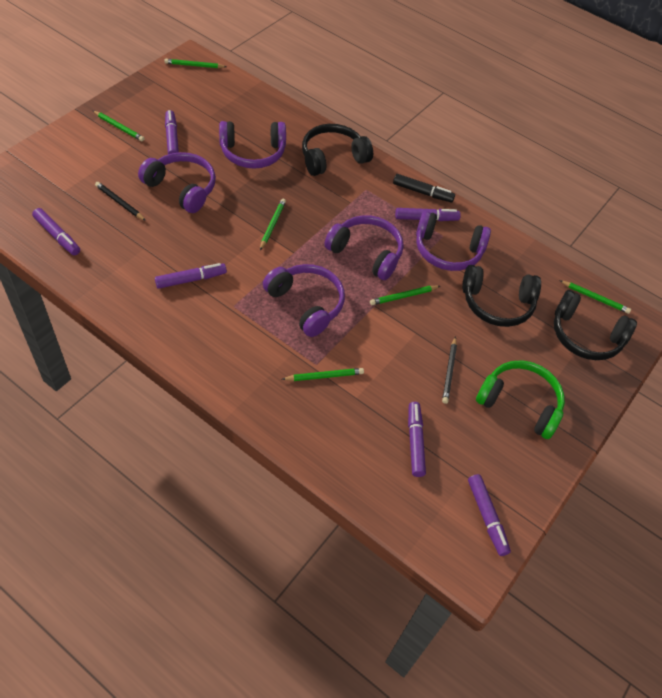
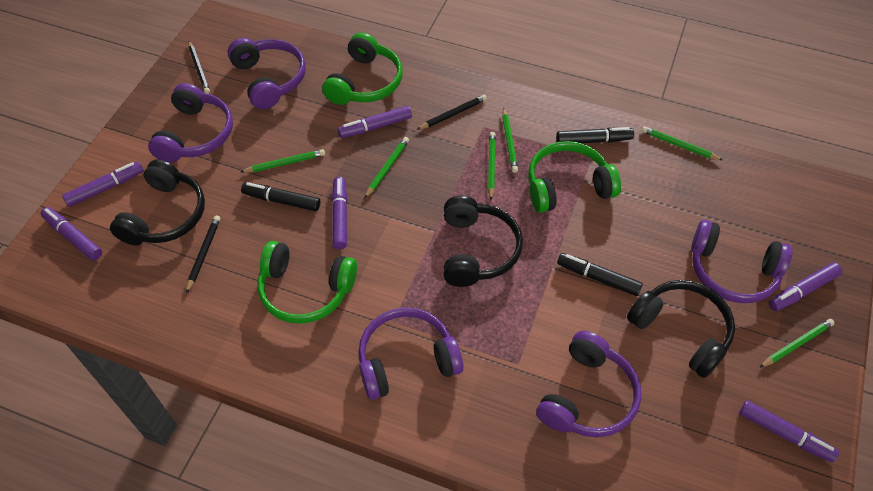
black marker: [393,174,455,202] = 1 -> [241,182,320,211] [556,127,634,143] [557,253,643,296] = 3
black pencil: [95,182,146,221] [442,336,457,404] = 2 -> [186,215,221,293] [188,41,210,94] [417,95,487,130] = 3
green headphones: [476,360,565,439] = 1 -> [257,241,357,324] [322,32,403,105] [528,141,621,213] = 3

